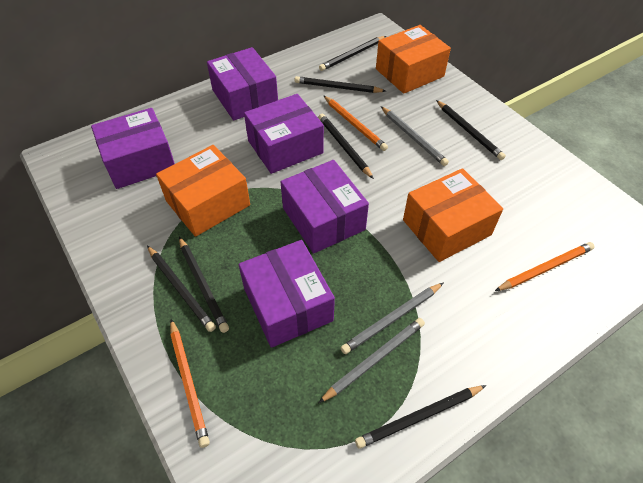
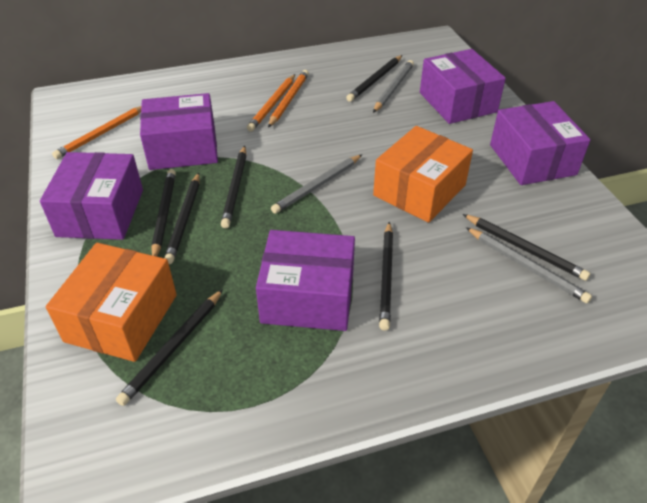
orange box: [156,145,250,237] [376,25,451,94] [403,168,503,262] = 3 -> [46,243,177,362] [373,126,473,223] = 2

